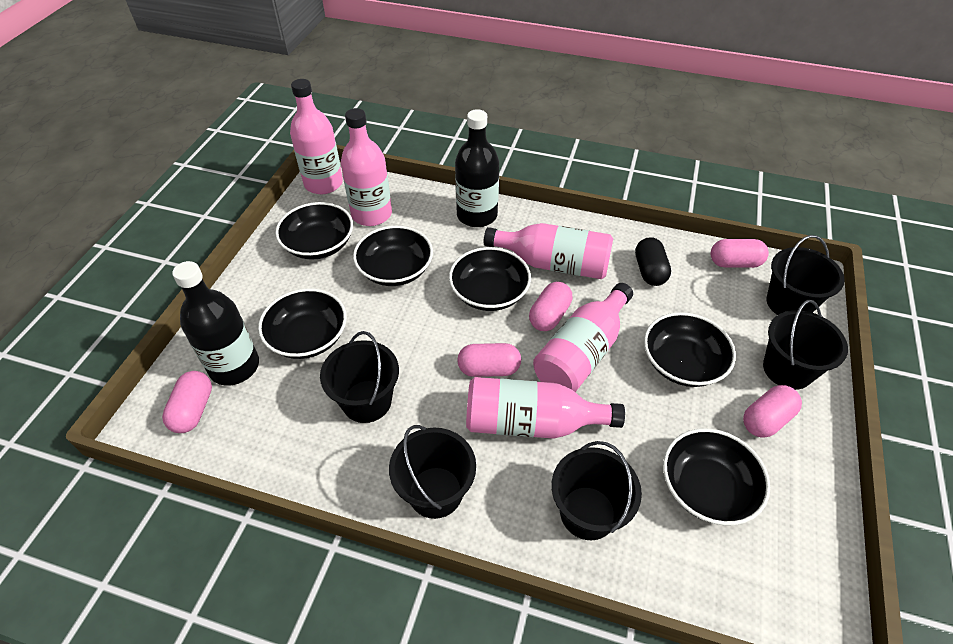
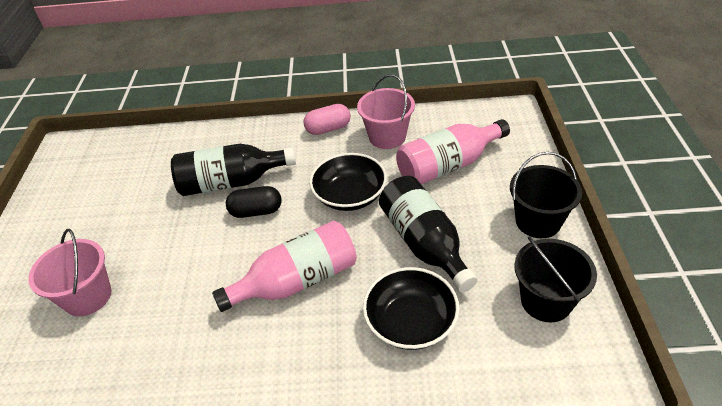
black bowl: [258,288,347,359] [275,202,353,260] [353,226,433,286] [449,247,531,311] [644,312,736,387] [663,428,770,525] = 6 -> [309,153,387,211] [363,267,459,350] = 2
black bucket: [320,331,399,423] [389,425,476,519] [552,441,642,540] [763,300,848,390] [767,235,845,315] = 5 -> [510,152,582,238] [514,236,597,322] = 2
pink bottle: [290,79,343,194] [341,108,392,226] [466,377,625,439] [484,223,613,279] [533,283,633,392] = 5 -> [212,220,357,312] [396,119,510,184] = 2
pink bucket: none = 0 -> [28,229,111,317] [357,74,415,149] = 2
pink capsule: [162,371,212,433] [457,343,521,377] [529,282,572,331] [710,239,769,268] [743,385,802,438] = 5 -> [303,104,351,135] = 1

